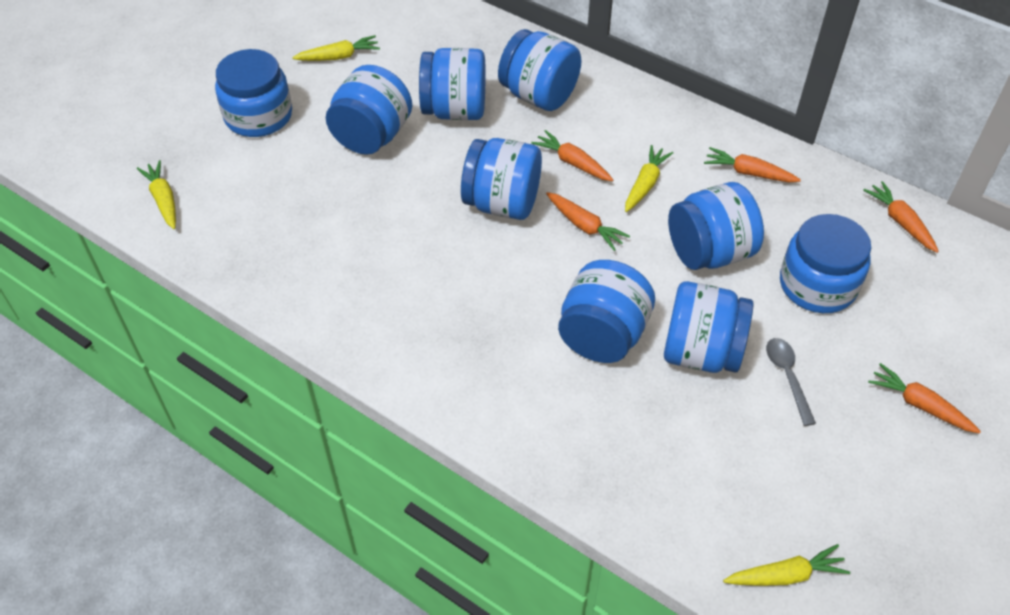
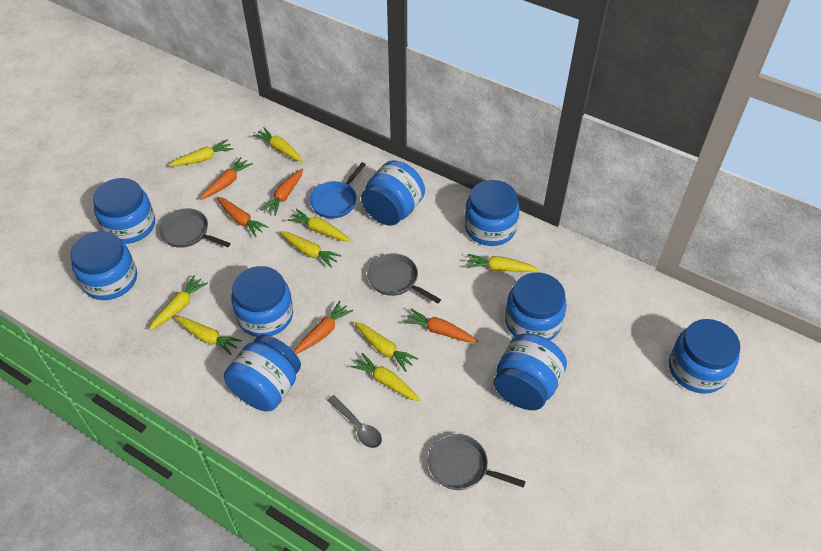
blue pan: none = 0 -> [309,162,366,218] = 1
grey pan: none = 0 -> [159,208,231,248] [367,253,441,303] [428,434,526,490] = 3
yellow carrot: [137,160,176,229] [292,35,380,61] [625,145,673,212] [723,544,850,586] = 4 -> [149,275,208,331] [169,139,233,166] [175,316,242,355] [253,127,303,161] [280,231,342,268] [287,209,350,241] [350,353,420,401] [354,322,418,372] [466,254,539,272] = 9

